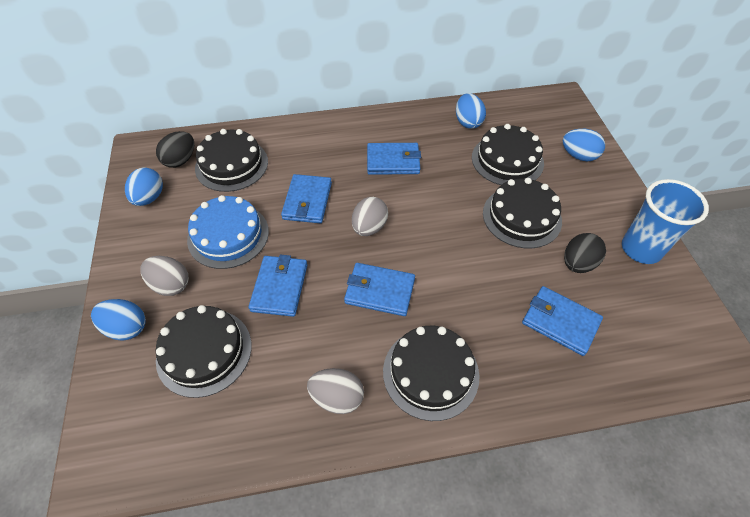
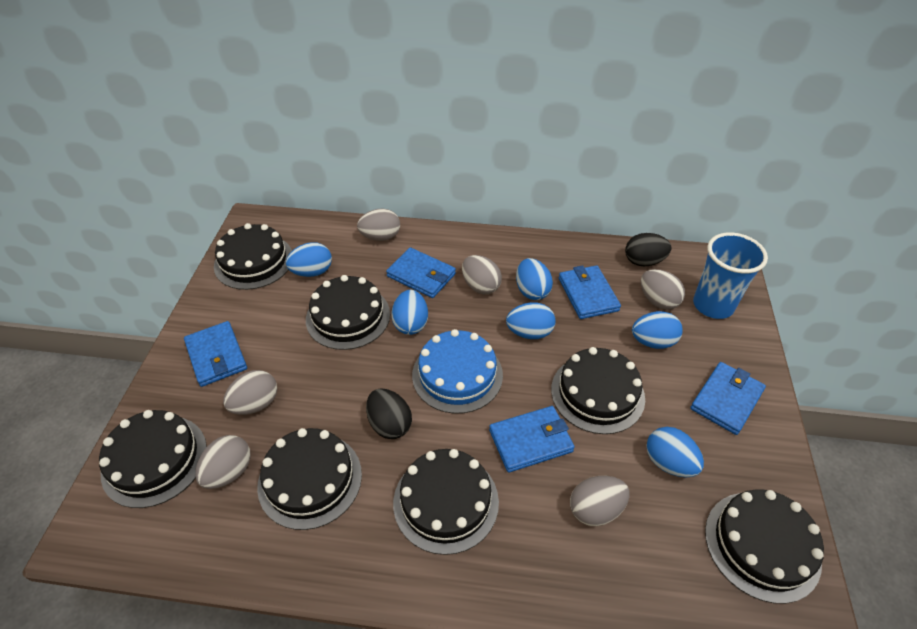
black cake: [156,305,252,398] [195,129,268,192] [383,326,479,421] [472,124,544,185] [483,178,562,248] = 5 -> [99,410,207,508] [214,223,292,290] [257,428,362,530] [306,275,390,350] [393,449,499,555] [551,347,645,434] [705,490,824,604] = 7
blue egg: [91,299,146,341] [125,167,163,206] [456,93,486,129] [563,129,605,161] = 4 -> [286,242,332,277] [391,290,428,335] [506,302,556,339] [516,258,553,300] [632,311,683,349] [646,427,704,477] = 6
grey egg: [140,256,189,296] [307,368,364,414] [352,197,388,236] = 3 -> [195,435,251,489] [223,370,277,415] [357,209,400,241] [462,255,502,295] [570,476,630,526] [641,269,685,310] = 6

